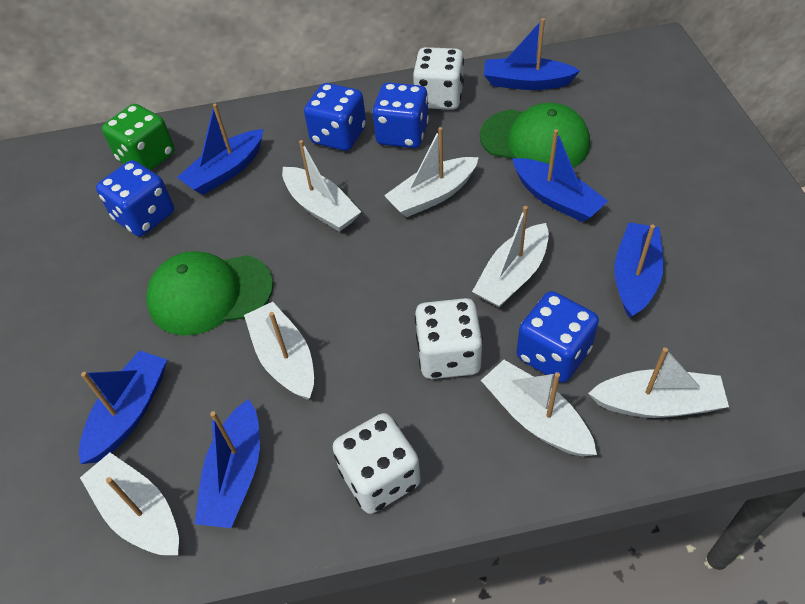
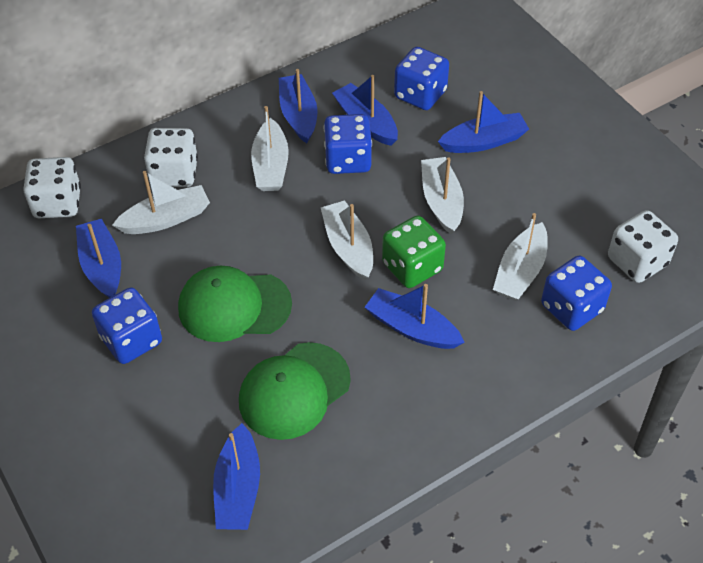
white boat: [80,453,179,555] [244,302,314,400] [282,140,361,232] [384,127,479,217] [472,206,549,307] [481,360,597,456] [588,347,729,418] = 7 -> [112,171,210,234] [251,106,289,191] [321,200,373,280] [421,157,464,234] [493,213,548,301] = 5

